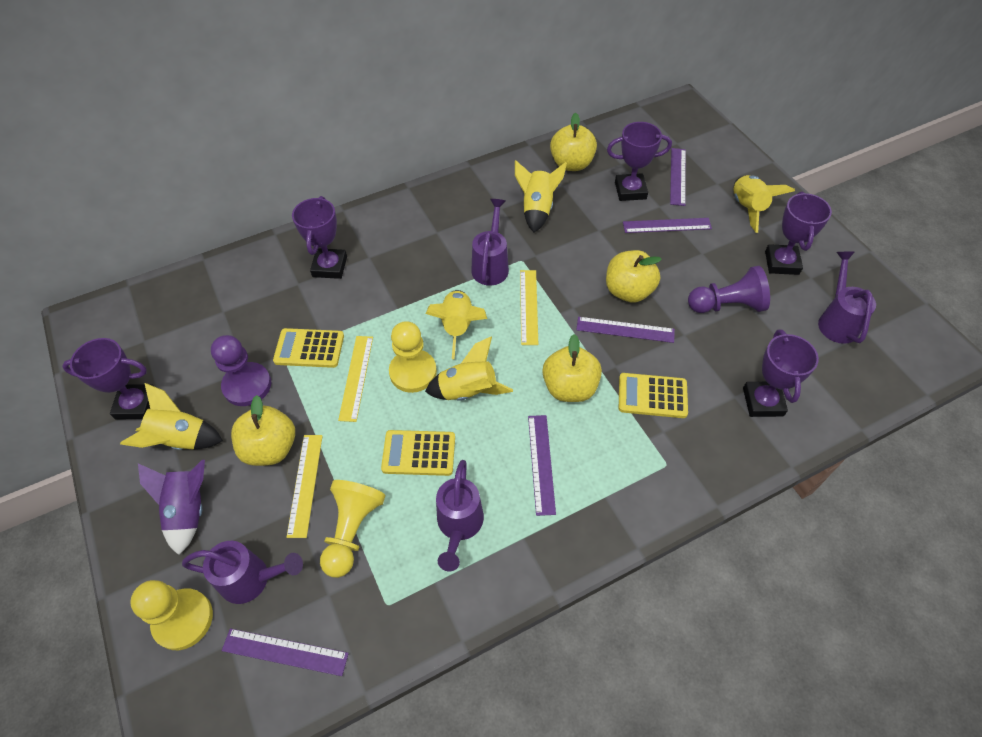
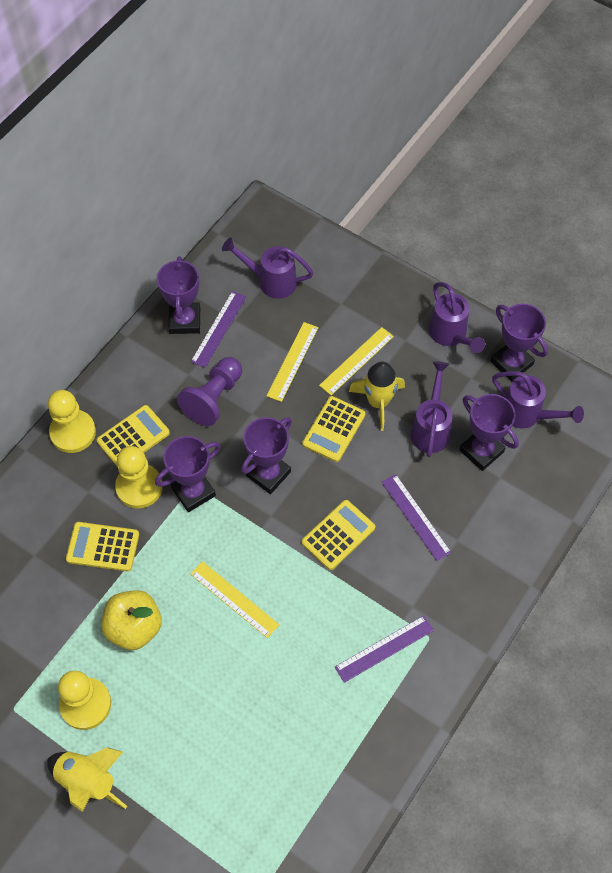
purple pawn: [211,335,271,406] [688,266,770,313] = 2 -> [177,357,242,426] = 1
purple rocket: [138,460,205,555] = 1 -> none = 0
purple ruler: [222,628,349,676] [528,415,556,516] [576,317,675,343] [623,218,712,233] [670,148,686,206] = 5 -> [191,291,246,368] [335,616,434,683] [381,474,452,561] = 3
yellow apple: [231,395,295,466] [542,334,602,402] [550,113,597,171] [606,250,662,303] = 4 -> [101,590,162,650] = 1
yellow calculator: [273,328,344,368] [381,430,455,476] [619,373,688,418] = 3 -> [66,522,139,571] [97,405,170,467] [302,396,366,462] [302,500,375,570] = 4
yellow rocket: [120,383,223,450] [425,290,487,359] [425,337,513,401] [515,160,567,233] [733,175,795,233] = 5 -> [47,748,127,812] [349,362,405,431] = 2

